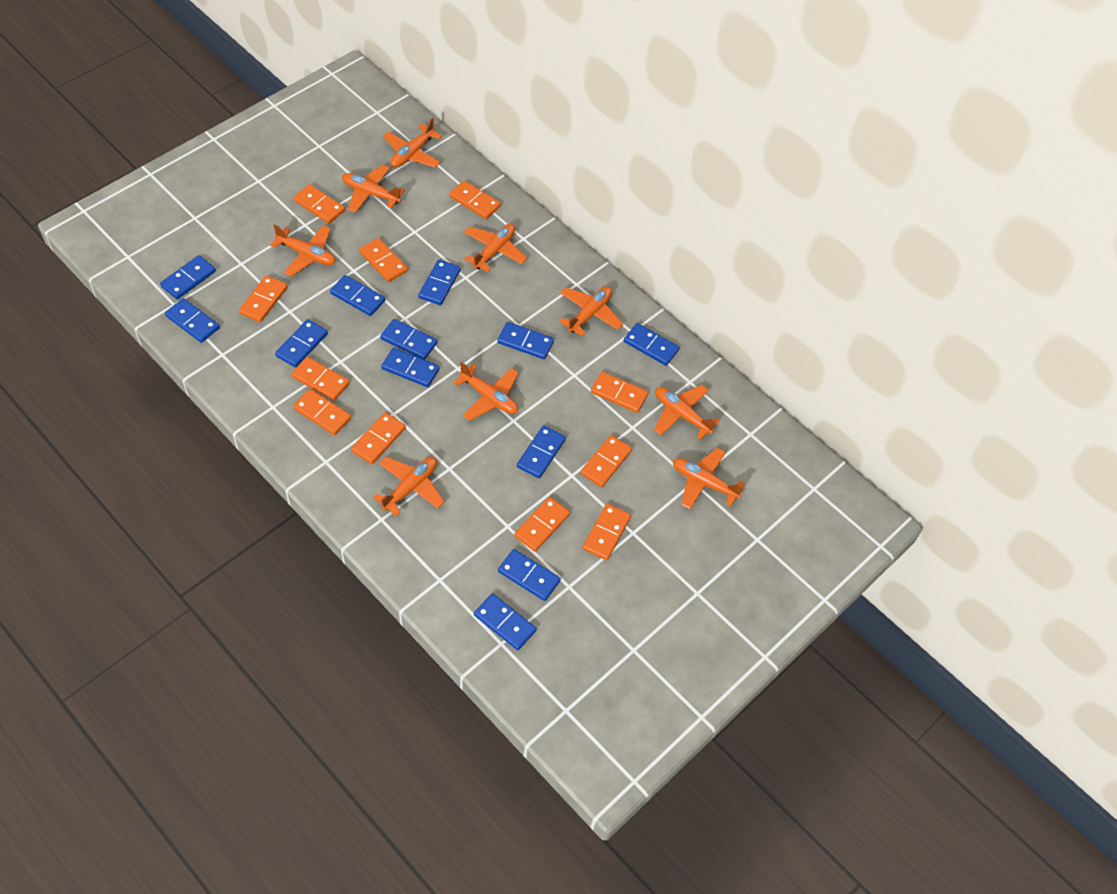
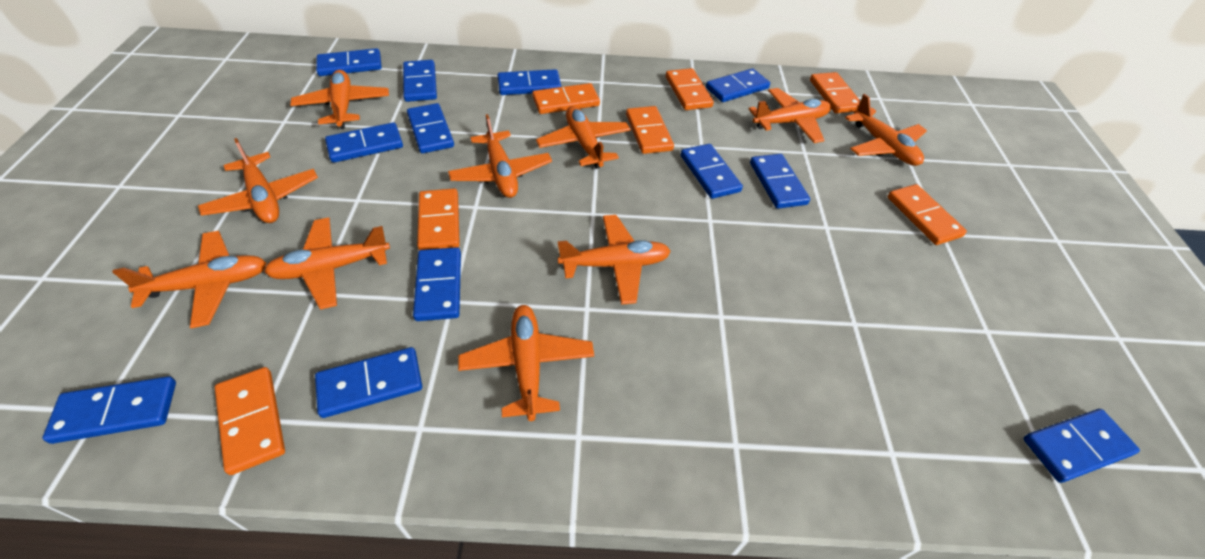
orange domino: [239,275,288,322] [291,357,350,401] [293,184,345,224] [293,389,351,435] [351,412,406,464] [359,238,408,282] [449,180,501,219] [514,497,570,552] [580,435,632,487] [583,504,631,560] [591,372,648,413] = 11 -> [215,367,285,475] [417,188,460,250] [532,83,600,114] [626,106,674,154] [666,68,714,110] [810,72,860,113] [887,184,967,245] = 7
orange plane: [270,224,335,277] [342,165,405,213] [373,456,445,516] [383,118,442,168] [453,362,518,421] [464,224,527,272] [559,286,623,337] [654,385,720,440] [673,448,745,509] = 9 -> [112,231,267,328] [198,138,318,223] [264,217,390,310] [290,70,389,129] [448,114,552,198] [458,305,594,421] [536,106,631,169] [557,215,671,305] [749,88,831,143] [845,94,927,166] = 10

